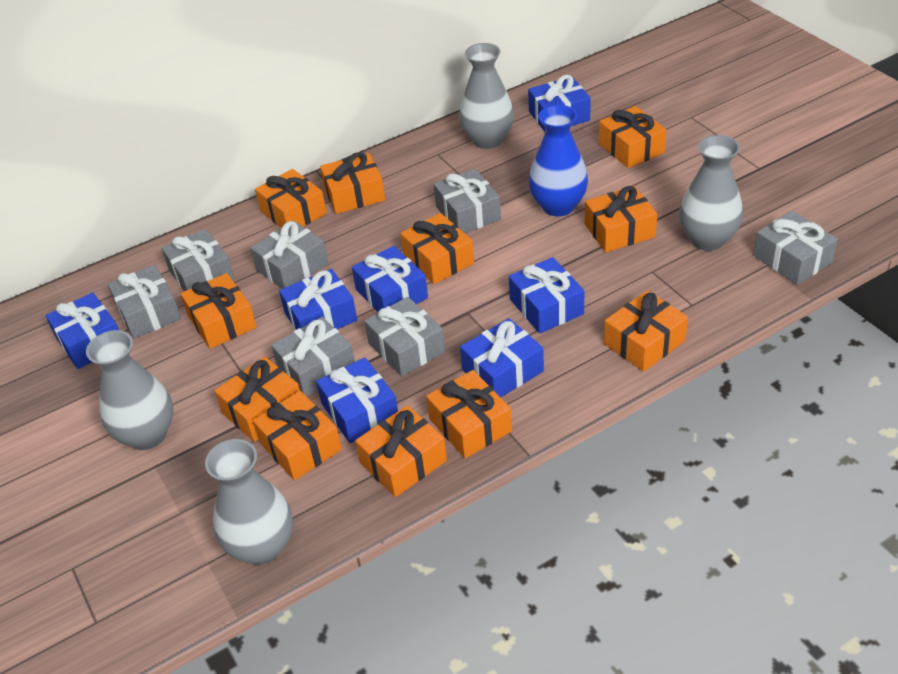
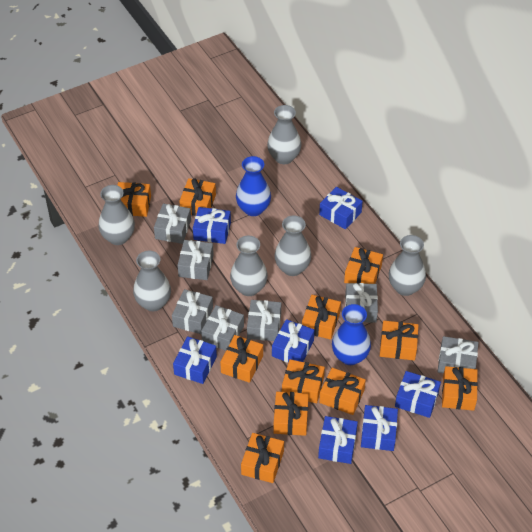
blue vase: [528,105,588,216] = 1 -> [236,156,271,216] [332,304,371,365] = 2
grey vase: [86,330,173,450] [205,439,293,565] [459,43,514,149] [679,135,743,251] = 4 -> [98,185,135,245] [133,250,171,311] [230,236,268,296] [267,105,301,164] [274,216,311,276] [389,235,426,296] = 6

